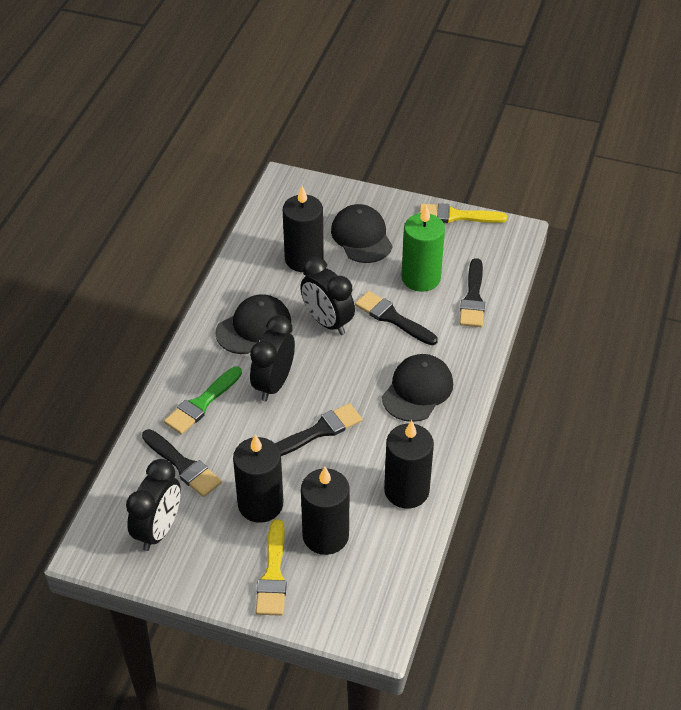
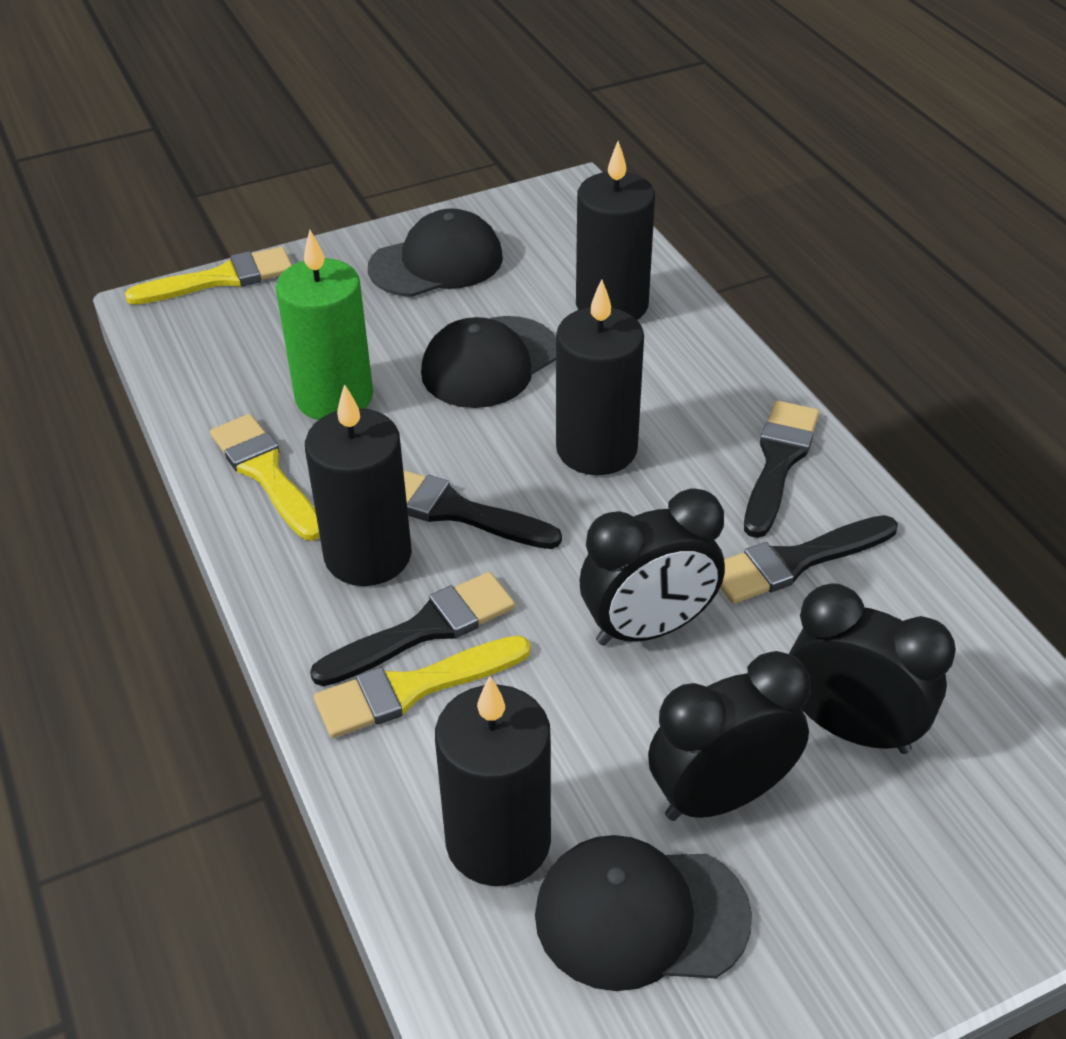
green brush: [164,367,242,434] = 1 -> none = 0
yellow brush: [256,519,287,616] [419,203,507,223] = 2 -> [125,247,292,305] [210,414,320,541] [314,635,531,738] = 3

